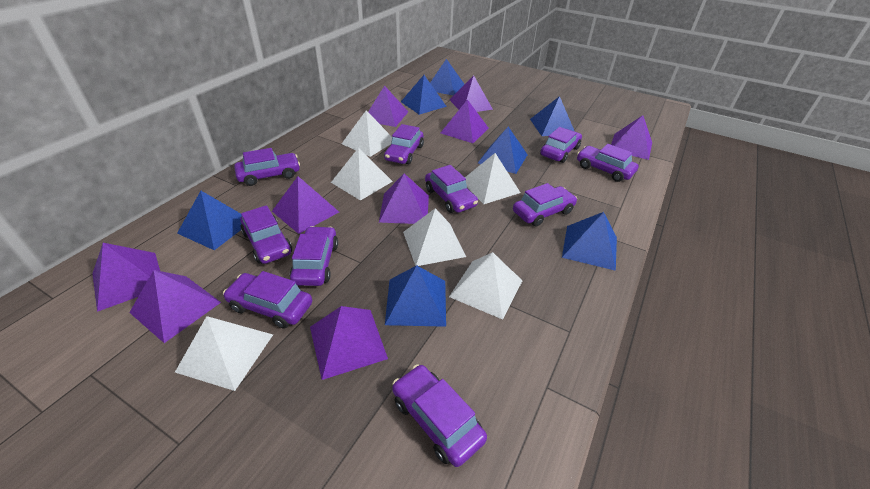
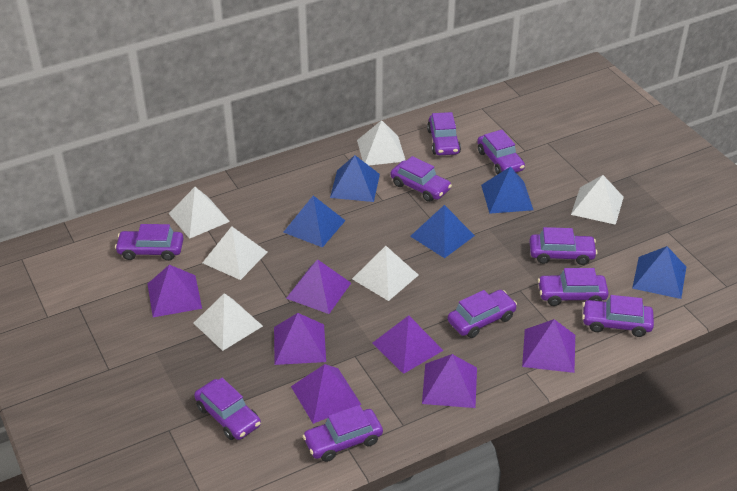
blue pyramid: [177,191,242,250] [385,265,446,327] [401,75,447,115] [430,59,464,96] [478,127,528,174] [530,96,574,136] [562,212,617,271] = 7 -> [283,196,346,248] [330,155,380,202] [410,205,475,258] [481,166,533,214] [632,246,686,299] = 5
purple pyramid: [92,243,160,312] [129,270,221,343] [272,176,339,234] [310,306,388,380] [368,85,408,127] [379,174,429,224] [441,99,489,143] [450,75,493,112] [611,115,652,160] = 9 -> [148,265,202,317] [274,313,326,365] [286,259,351,314] [291,364,362,424] [373,315,444,374] [422,354,477,408] [522,319,575,373] = 7

